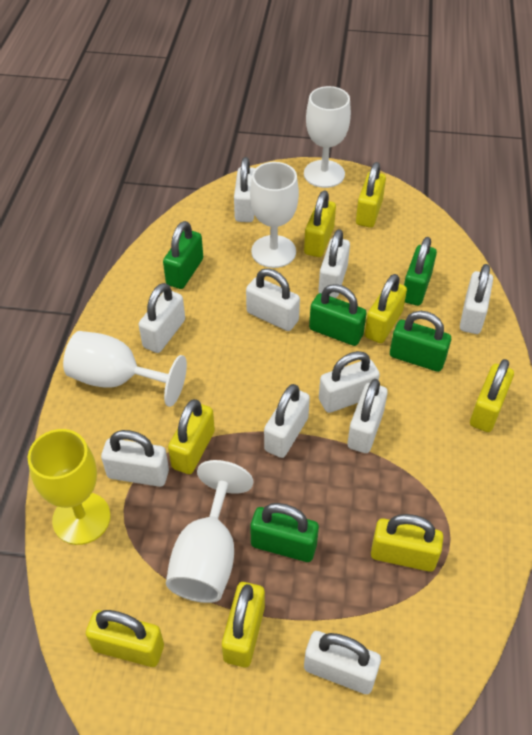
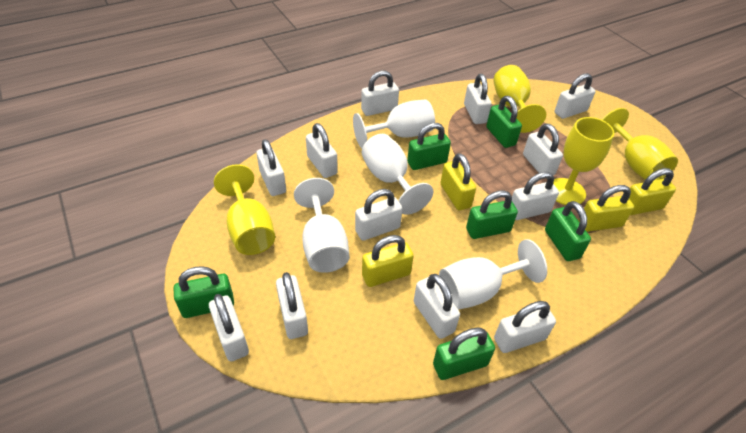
green padlock: [163,221,203,289] [250,503,319,562] [309,284,367,346] [390,311,451,372] [404,237,437,306] = 5 -> [173,266,234,318] [407,123,451,170] [433,328,495,380] [466,190,518,239] [486,96,522,148] [545,201,591,261] = 6
white padlock: [101,430,169,487] [138,283,185,353] [234,157,255,222] [246,268,300,331] [264,384,310,458] [304,631,381,694] [318,229,350,298] [319,351,380,413] [347,379,388,453] [460,264,493,334] = 10 -> [209,294,249,361] [256,139,286,196] [276,272,308,339] [306,123,338,178] [355,189,402,241] [361,71,399,116] [414,274,460,339] [464,74,492,124] [494,301,556,353] [512,172,559,220] [523,124,563,175] [554,73,595,119] = 12
yellow goblet: [28,429,111,545] = 1 -> [214,164,275,255] [493,65,546,133] [553,117,614,205] [602,108,678,180] = 4
yellow padlock: [86,610,164,667] [168,399,215,474] [222,582,265,667] [304,190,336,257] [356,162,386,228] [365,274,407,343] [371,514,443,572] [470,359,514,432] = 8 -> [362,235,414,287] [441,153,476,210] [578,185,634,232] [629,168,676,215] = 4

